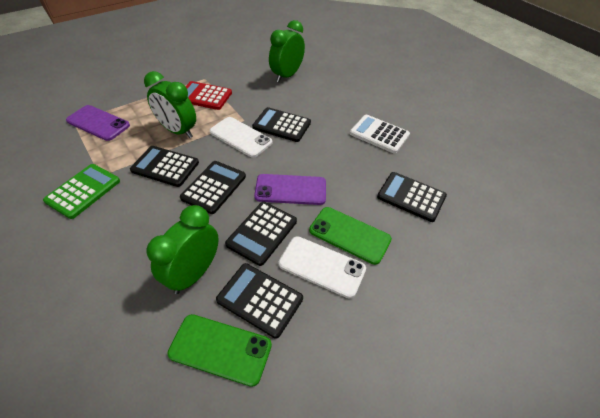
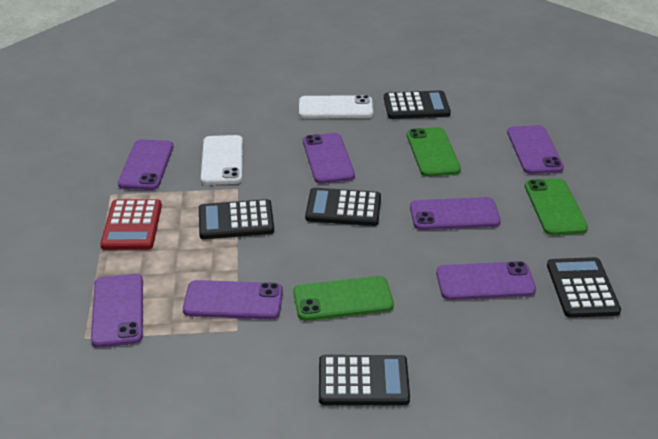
black calculator: [130,146,199,187] [180,161,246,214] [216,263,303,339] [225,202,297,266] [252,107,311,142] [377,172,447,222] = 6 -> [199,199,274,239] [305,188,381,226] [319,355,410,405] [384,90,451,119] [547,257,621,318] = 5
green calculator: [43,164,120,219] = 1 -> none = 0
green clock: [144,71,196,138] [147,205,219,294] [269,20,305,82] = 3 -> none = 0
green phone: [167,314,272,387] [309,207,392,265] = 2 -> [293,276,394,321] [407,127,461,177] [525,178,588,235] = 3
purple phone: [66,105,130,141] [254,174,326,205] = 2 -> [91,274,143,348] [118,140,173,190] [183,280,283,319] [303,133,355,184] [410,197,501,230] [436,261,536,300] [507,125,564,174] = 7
white calculator: [350,115,410,153] = 1 -> none = 0

